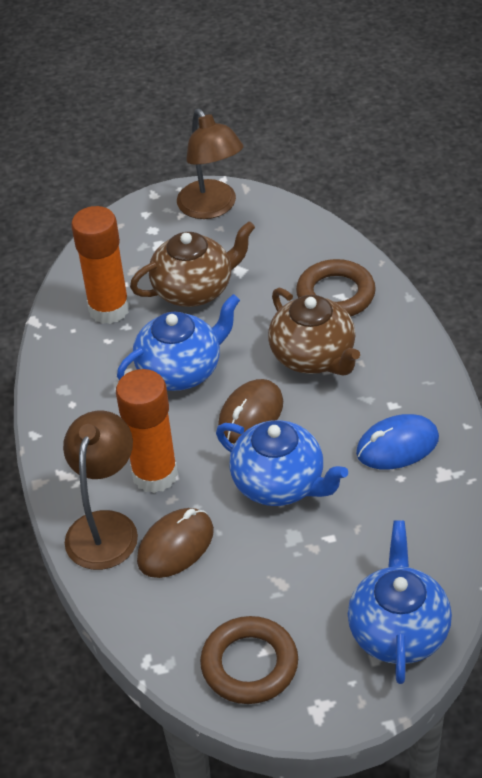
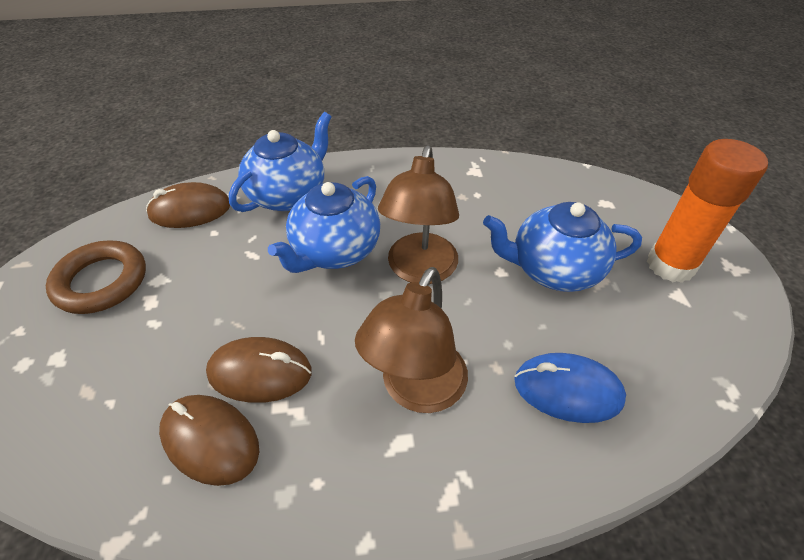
brown mouse: [137,508,214,578] [218,379,283,444] = 2 -> [146,182,230,228] [159,395,259,486] [206,337,311,403] = 3
brown ring: [200,616,298,704] [296,259,376,317] = 2 -> [46,241,146,314] = 1
brown teapot: [130,221,255,307] [268,288,360,376] = 2 -> none = 0
orange glue stick: [71,206,130,324] [116,369,178,493] = 2 -> [647,139,768,283] = 1

